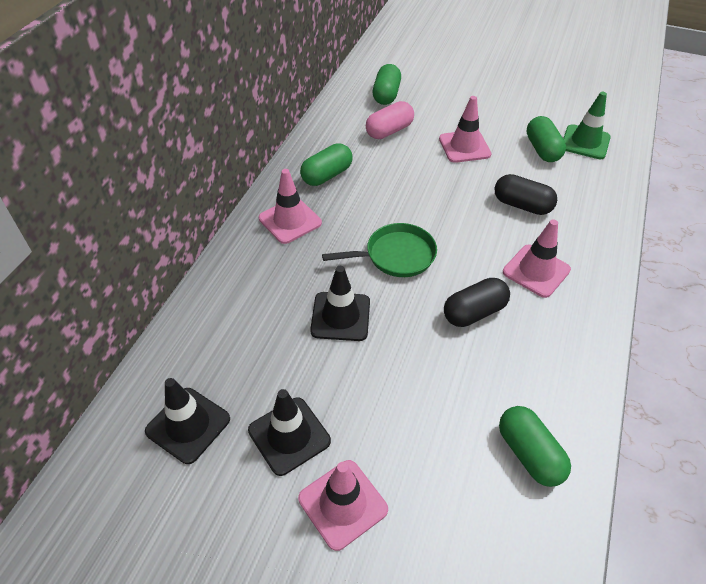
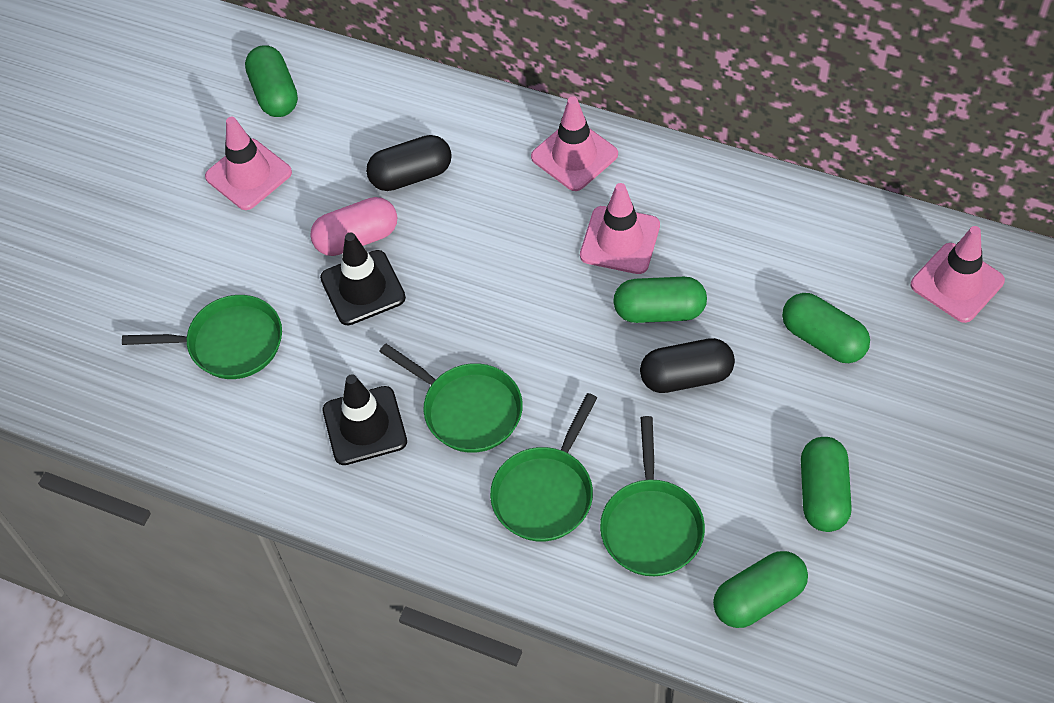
black traffic cone: [145,378,230,464] [248,389,331,476] [310,266,370,341] = 3 -> [320,233,406,326] [323,374,407,465] = 2
green capsule: [300,143,353,186] [372,64,401,105] [499,406,571,487] [526,116,566,162] = 4 -> [245,45,298,117] [613,277,707,323] [713,551,808,628] [782,293,870,363] [801,437,852,532] = 5
green pan: [322,223,437,277] = 1 -> [122,295,282,379] [379,343,523,453] [490,393,597,542] [600,416,705,576] = 4
green traffic cone: [563,92,611,159] = 1 -> none = 0

